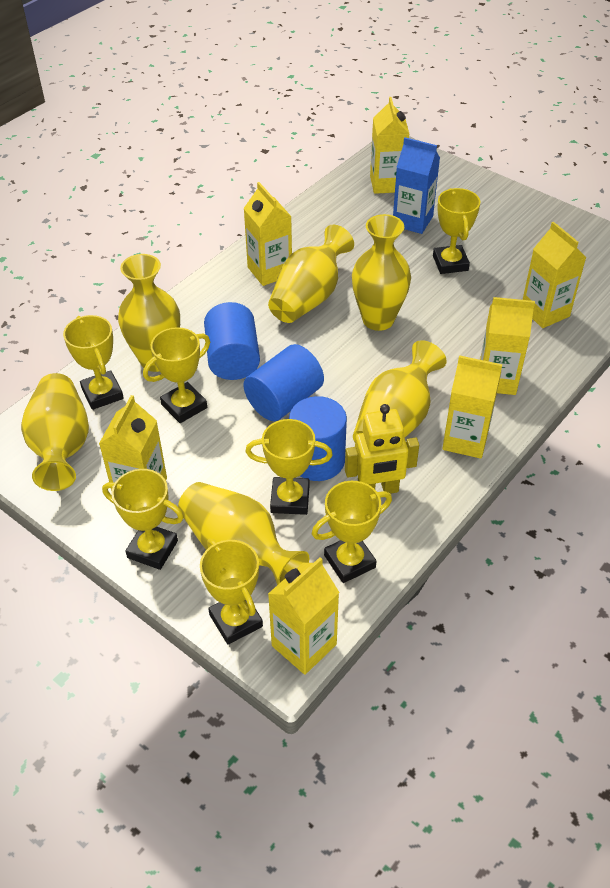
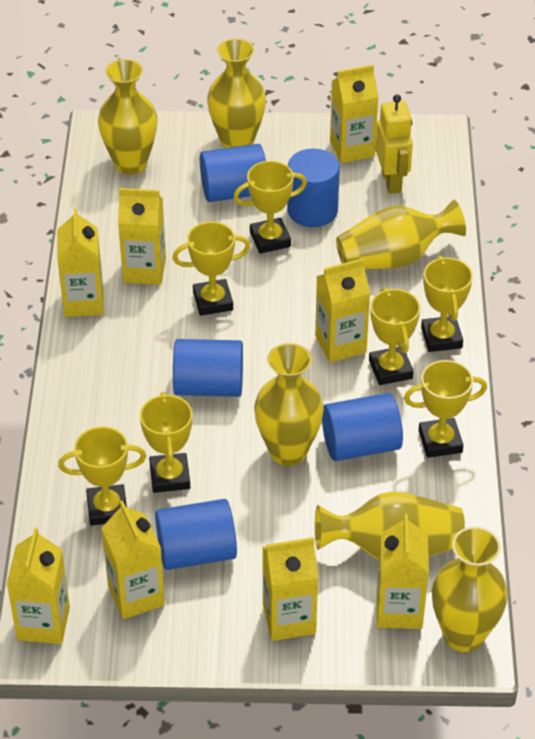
blue carton: [393,137,440,234] = 1 -> none = 0
blue cylinder: [204,302,260,380] [243,344,324,421] [289,396,347,481] = 3 -> [155,499,237,570] [173,339,243,397] [200,144,266,202] [287,149,340,227] [322,393,403,461] = 5
yellow carton: [99,395,167,491] [243,182,292,286] [268,557,339,675] [370,97,409,194] [442,355,502,459] [480,297,535,395] [523,222,587,328] = 7 -> [7,527,70,644] [57,208,104,317] [101,500,165,619] [118,188,166,285] [262,537,318,641] [315,258,370,363] [330,65,379,163] [377,514,429,629] = 8

